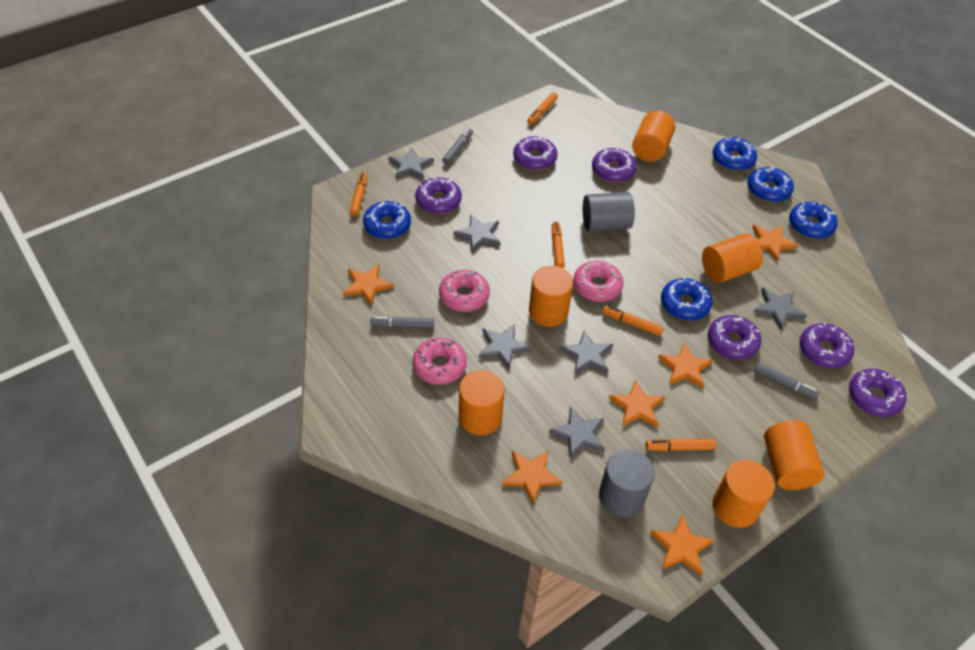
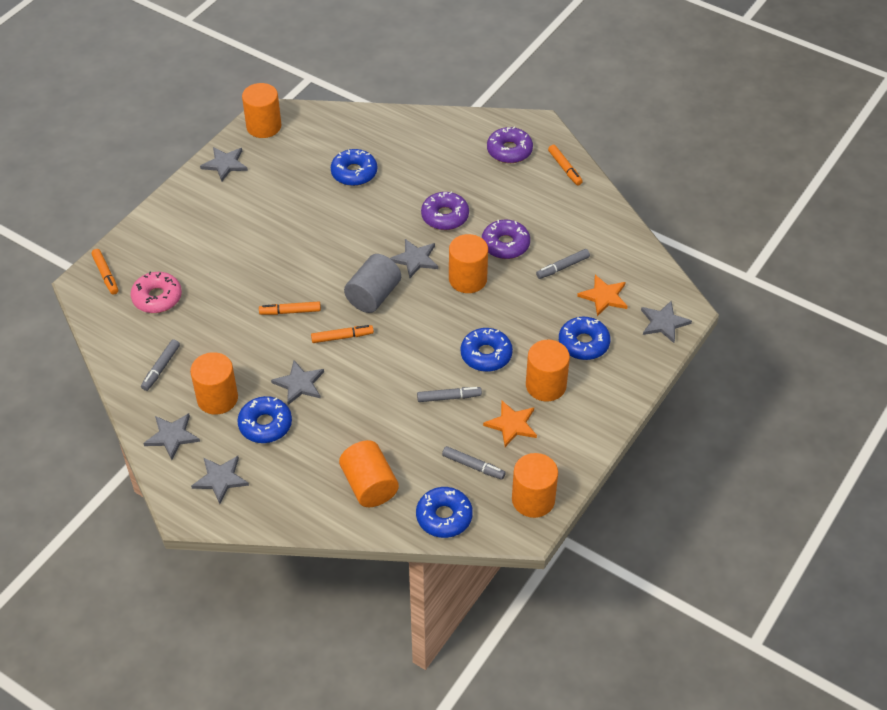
grey cylinder: [583,192,635,232] [599,449,655,517] = 2 -> [344,254,401,313] = 1
grey marker: [370,316,434,329] [442,128,473,165] [754,362,820,400] = 3 -> [141,339,180,391] [417,387,482,402] [442,446,506,480] [536,249,590,279] = 4
orange marker: [350,172,368,216] [527,92,558,125] [552,222,565,268] [602,305,664,336] [646,439,716,451] = 5 -> [91,249,118,295] [259,301,321,315] [311,325,374,343] [548,145,583,185] = 4
orange star: [342,264,394,306] [502,450,563,505] [609,379,665,428] [650,515,714,575] [658,343,713,388] [752,225,798,262] = 6 -> [483,401,537,447] [577,275,628,316] = 2
pink donut: [413,338,467,385] [439,270,490,312] [573,260,624,302] = 3 -> [131,271,182,313] = 1
purple donut: [415,177,462,214] [513,136,558,170] [592,148,637,183] [708,315,761,360] [800,322,854,368] [849,369,906,417] = 6 -> [421,191,469,230] [482,220,530,259] [487,127,533,163] = 3

